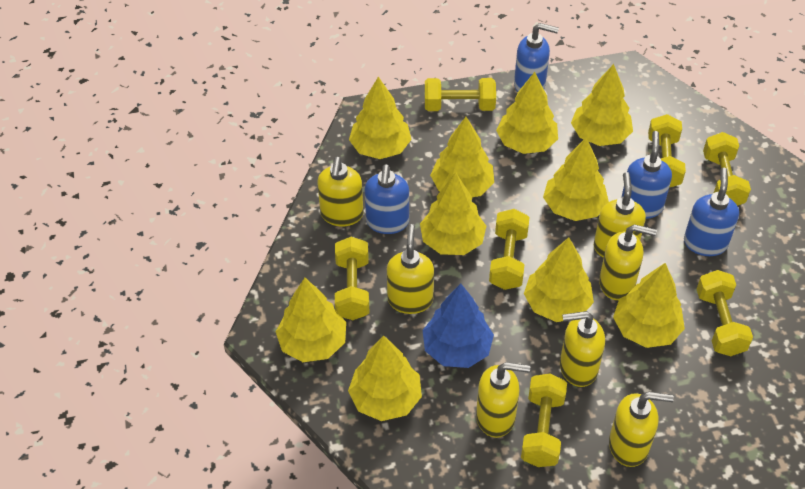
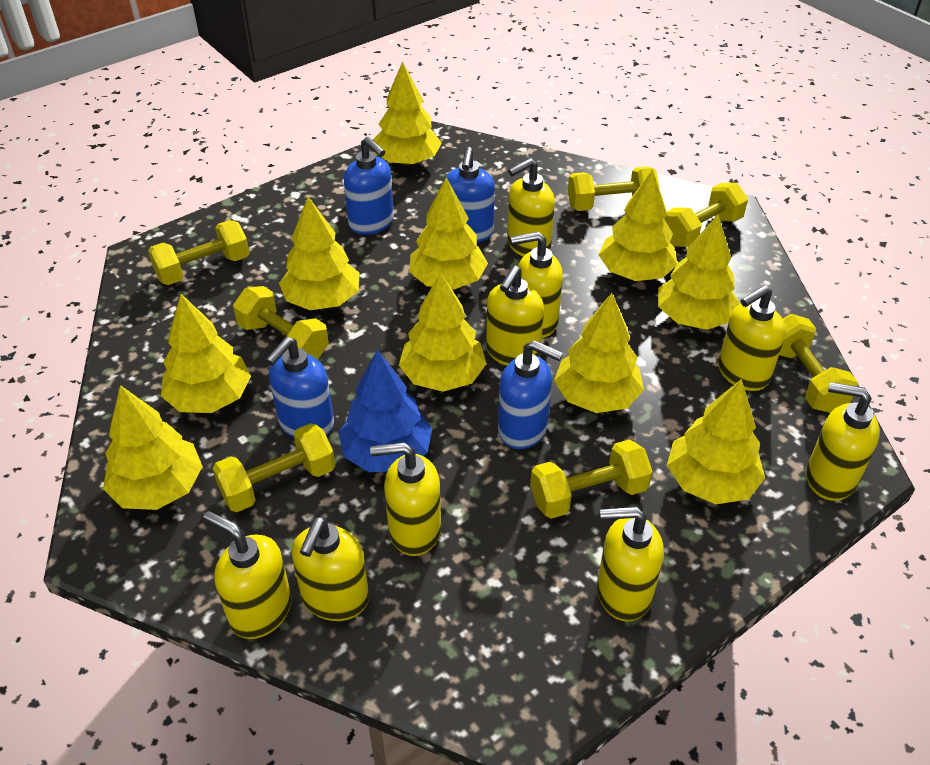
yellow soap dispenser: [318,157,363,226] [387,224,434,314] [476,362,530,438] [560,311,605,387] [594,172,646,258] [599,224,657,300] [609,392,674,467] = 7 -> [203,511,292,639] [292,516,369,621] [370,442,441,556] [486,265,544,366] [507,158,555,257] [511,232,563,338] [597,507,664,622] [718,285,786,391] [806,382,880,501] = 9

